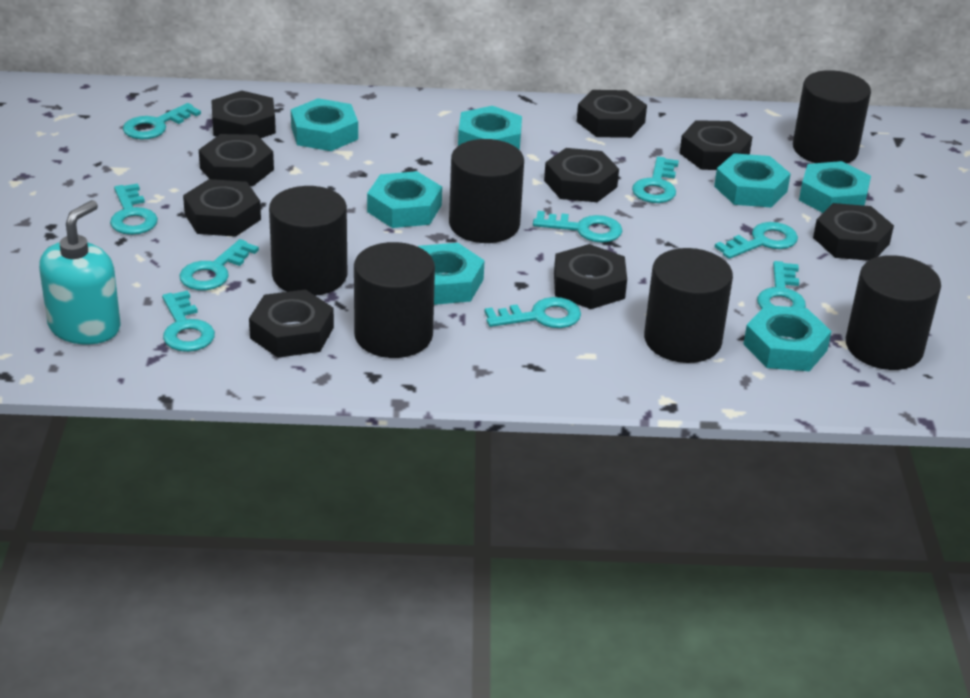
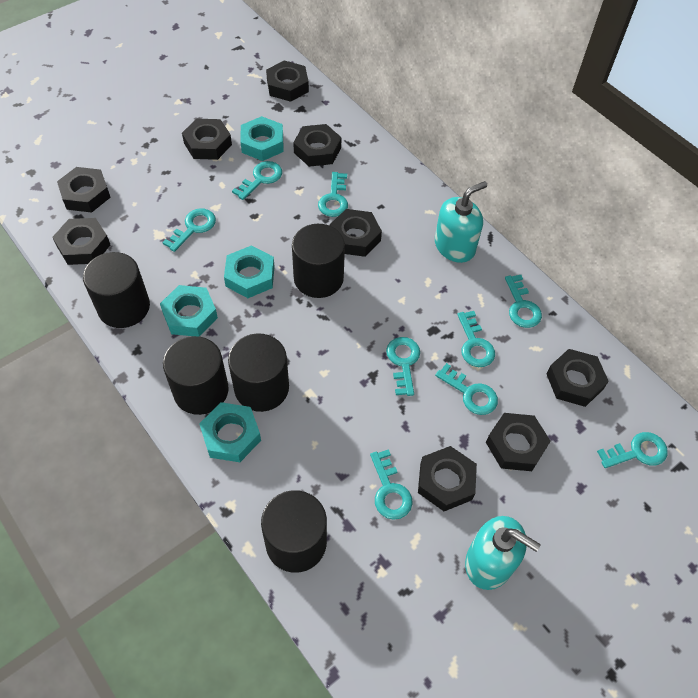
black cylinder: [269,186,347,296] [354,242,435,358] [449,139,524,243] [644,248,733,363] [793,70,871,164] [846,255,941,370] = 6 -> [83,252,150,328] [163,336,229,415] [228,333,289,412] [261,490,327,573] [292,224,345,298] = 5
turquoise nut: [291,98,358,151] [367,171,442,228] [418,243,485,305] [458,106,522,150] [714,153,791,207] [743,305,831,371] [799,161,871,213] = 7 -> [160,285,218,337] [199,402,261,462] [224,245,275,298] [240,116,284,161] = 4
turquoise soap dispenser: [39,200,121,344] = 1 -> [435,181,487,263] [465,516,541,590] = 2

